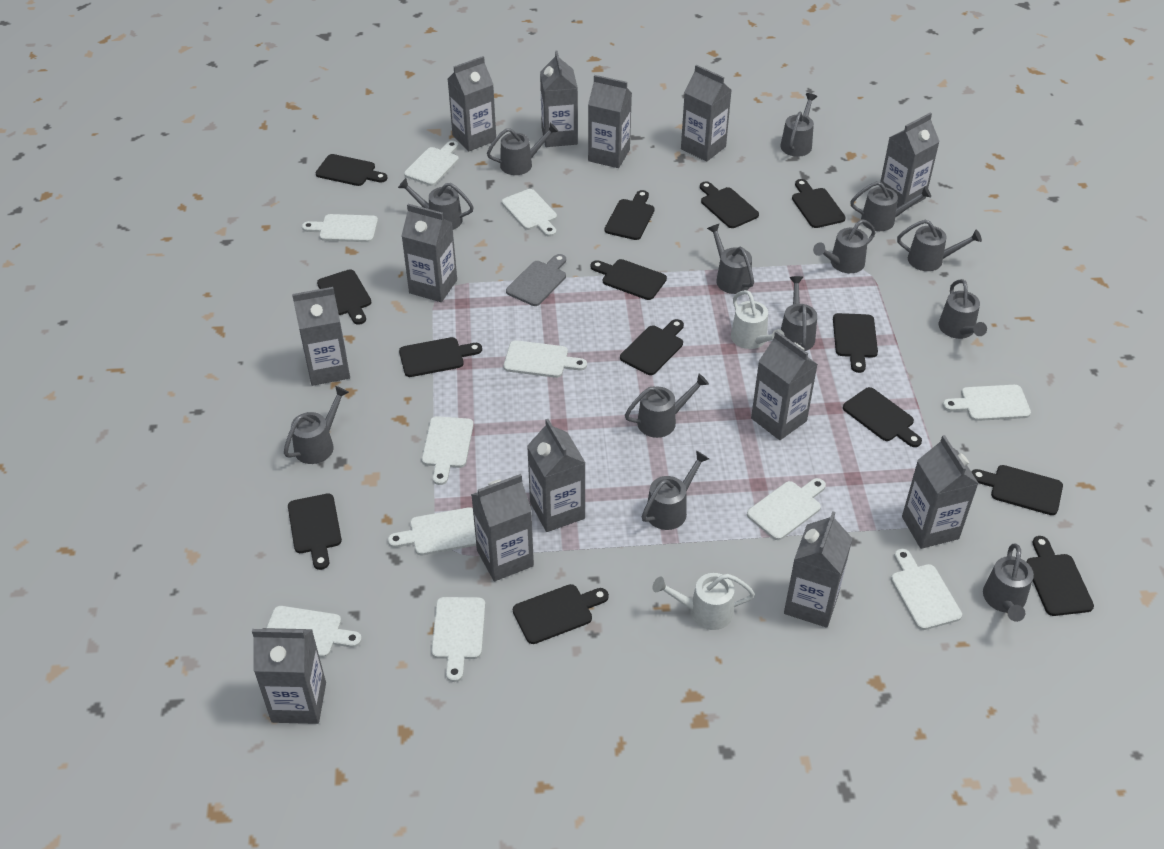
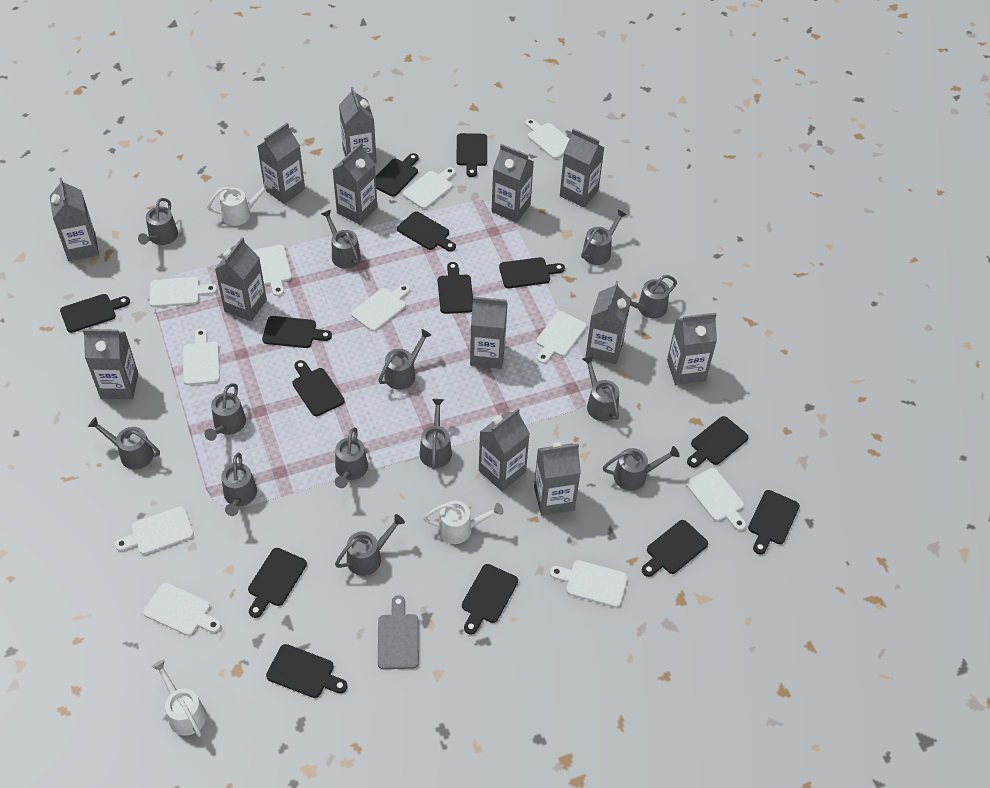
white watering can: [653,573,755,630] [731,290,785,349] = 2 -> [152,659,207,737] [207,180,272,226] [423,500,504,544] = 3

